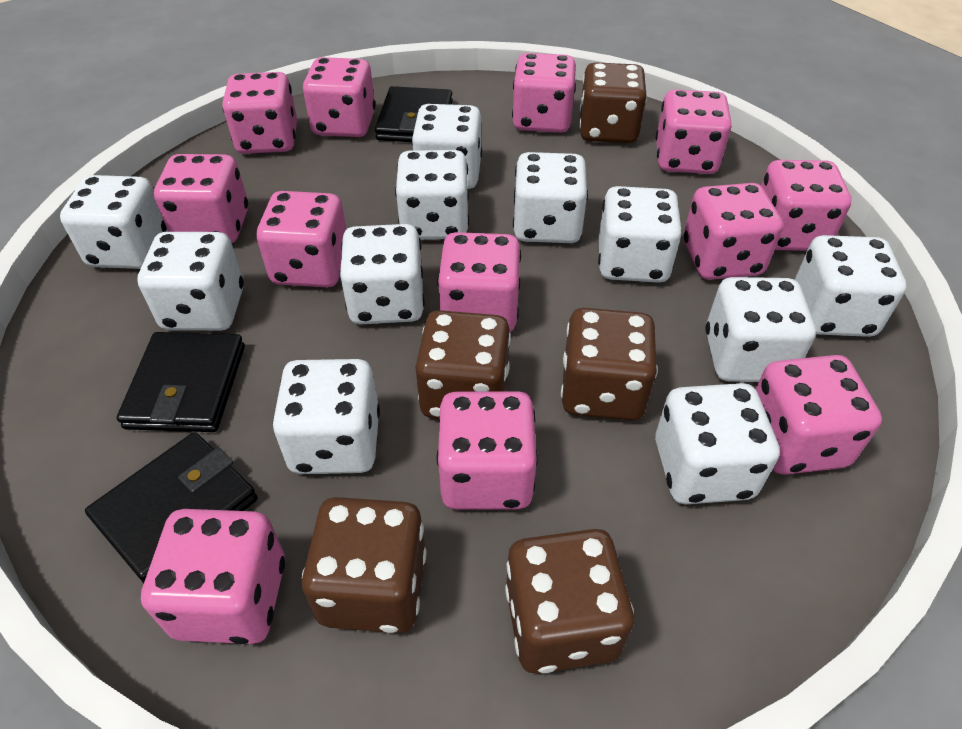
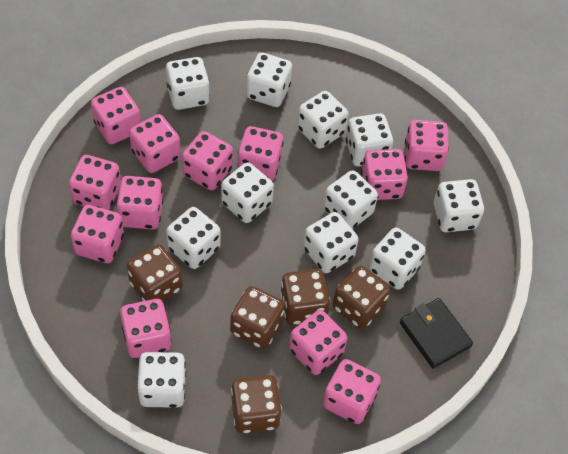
black wallet: [85,432,257,583] [117,332,245,432] [375,86,453,142] = 3 -> [400,298,473,368] = 1

